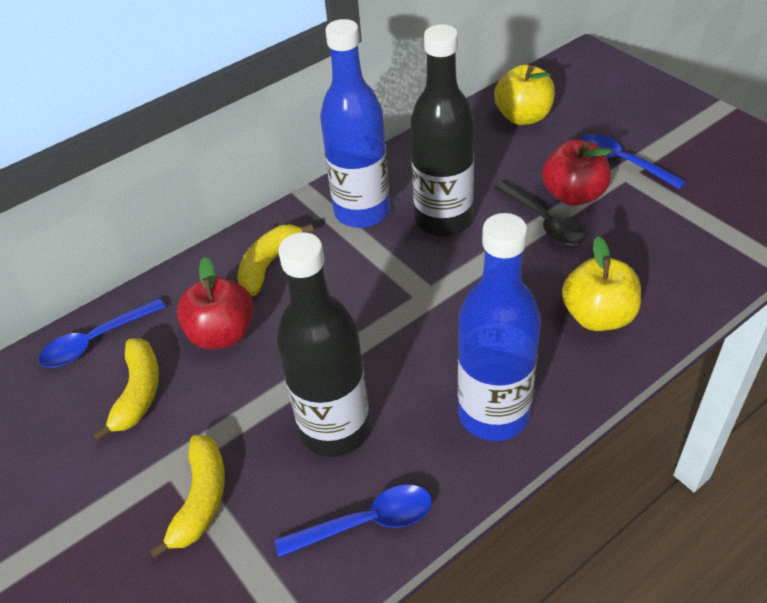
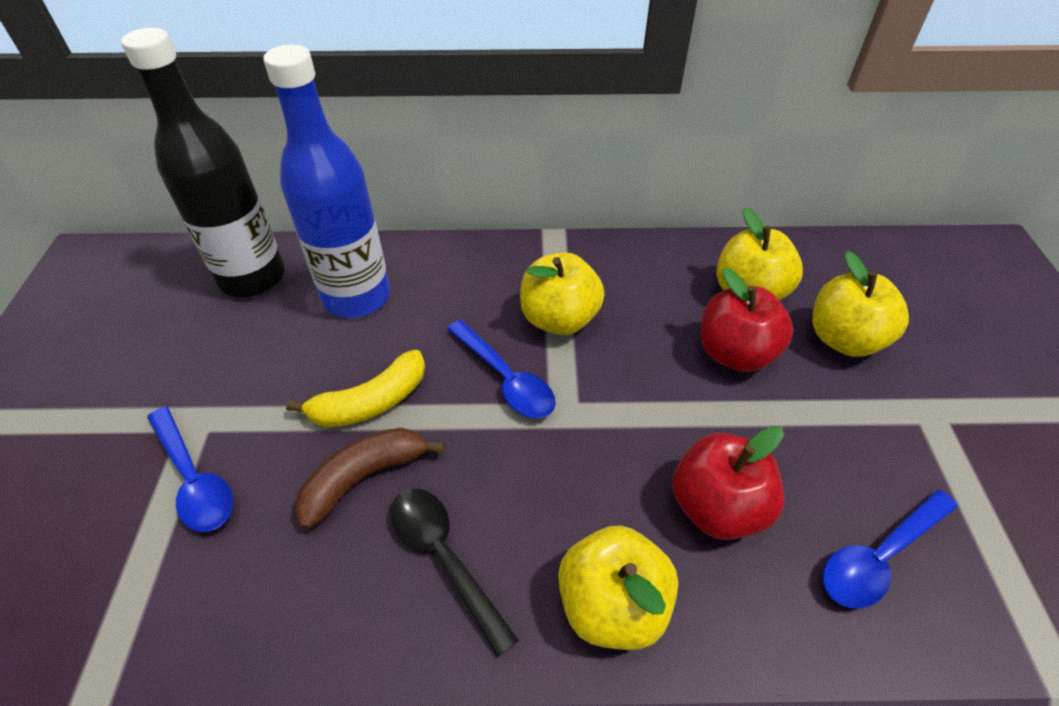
black bottle: [277,232,370,457] [410,24,475,236] = 2 -> [121,28,285,297] = 1
blue bottle: [320,19,390,228] [458,213,541,441] = 2 -> [263,45,390,318] = 1
brown banana: none = 0 -> [295,428,444,529] = 1
yellow apple: [494,65,555,125] [562,236,641,331] = 2 -> [520,253,605,335] [558,525,678,650] [717,208,803,300] [812,251,909,357] = 4
yellow banana: [94,338,159,441] [150,435,225,558] [237,224,314,296] = 3 -> [286,350,425,427] = 1

